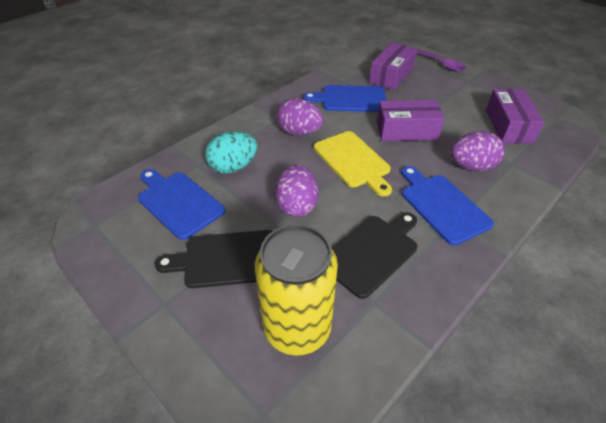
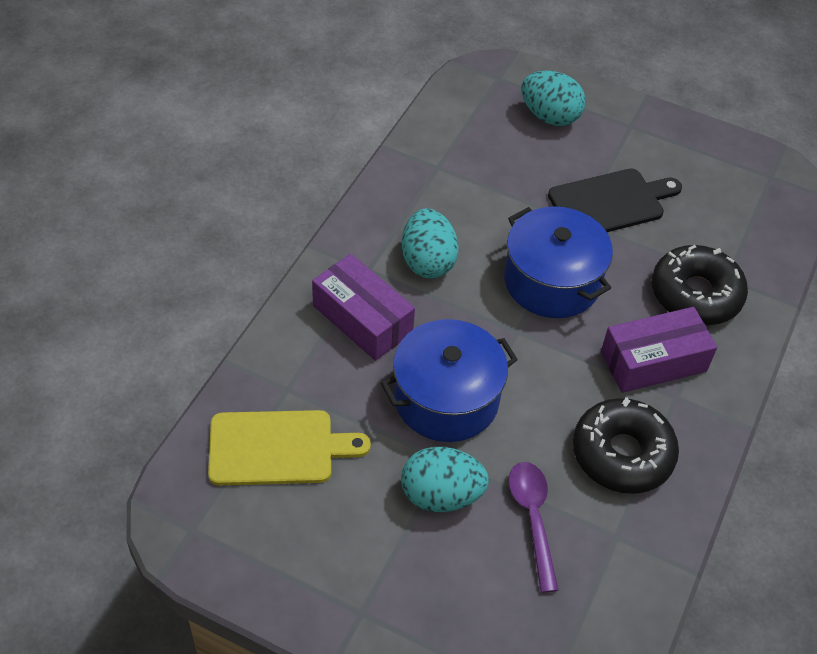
black cutting board: [155,230,273,288] [332,212,417,299] = 2 -> [548,168,682,232] = 1
black donut: none = 0 -> [573,397,679,494] [652,245,748,325] = 2
blue cutting board: [138,169,225,240] [303,85,386,112] [401,166,494,245] = 3 -> none = 0
blue pot: none = 0 -> [381,319,518,442] [504,206,613,318] = 2
purple box: [369,42,417,90] [377,100,445,141] [486,89,544,144] = 3 -> [312,254,415,361] [601,307,717,393] = 2
purple egg: [275,164,319,217] [277,98,323,136] [451,131,505,171] = 3 -> none = 0
turquoise egg: [205,132,257,174] = 1 -> [401,447,489,512] [402,208,459,278] [522,70,586,126] = 3
yellow can: [255,224,338,356] = 1 -> none = 0

